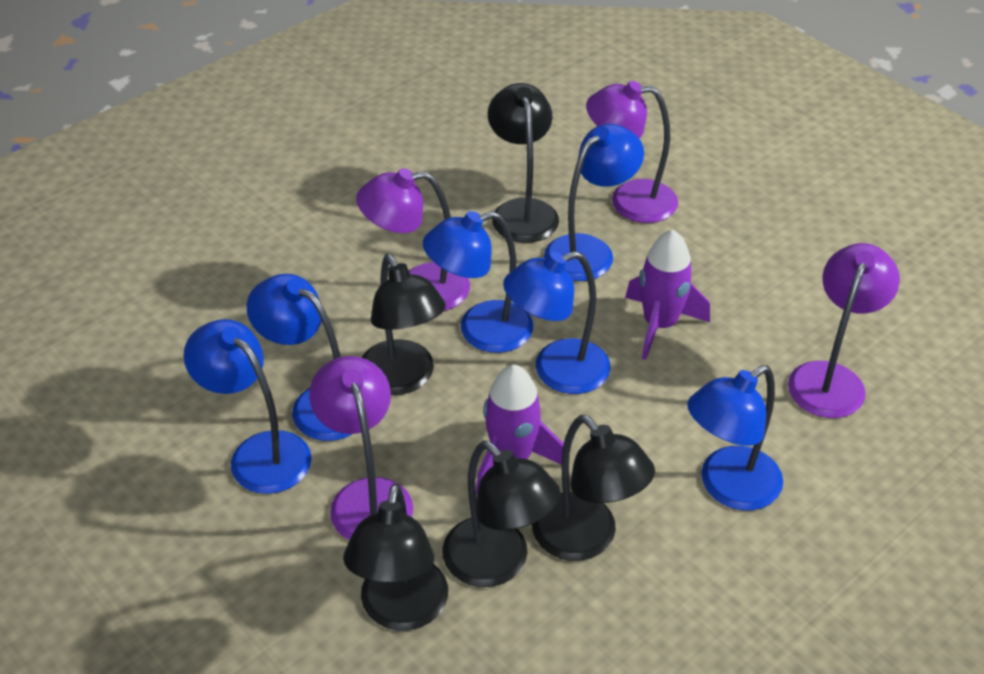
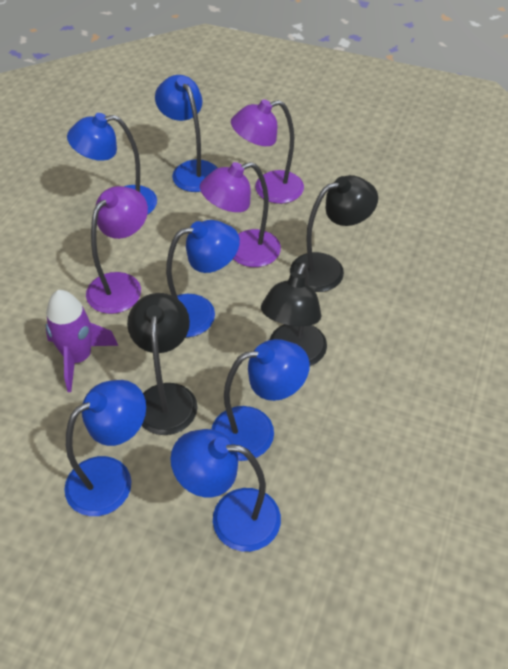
black lamp: [343,483,448,631] [361,254,446,395] [442,440,561,587] [488,83,559,243] [532,415,655,561] = 5 -> [127,293,197,435] [261,263,327,366] [290,175,378,292] = 3
purple lamp: [309,356,413,540] [356,168,470,311] [586,81,678,223] [788,243,900,418] = 4 -> [86,186,148,314] [200,162,281,267] [231,99,304,204] = 3
purple rocket: [476,365,564,494] [625,229,710,360] = 2 -> [46,290,118,392] = 1

